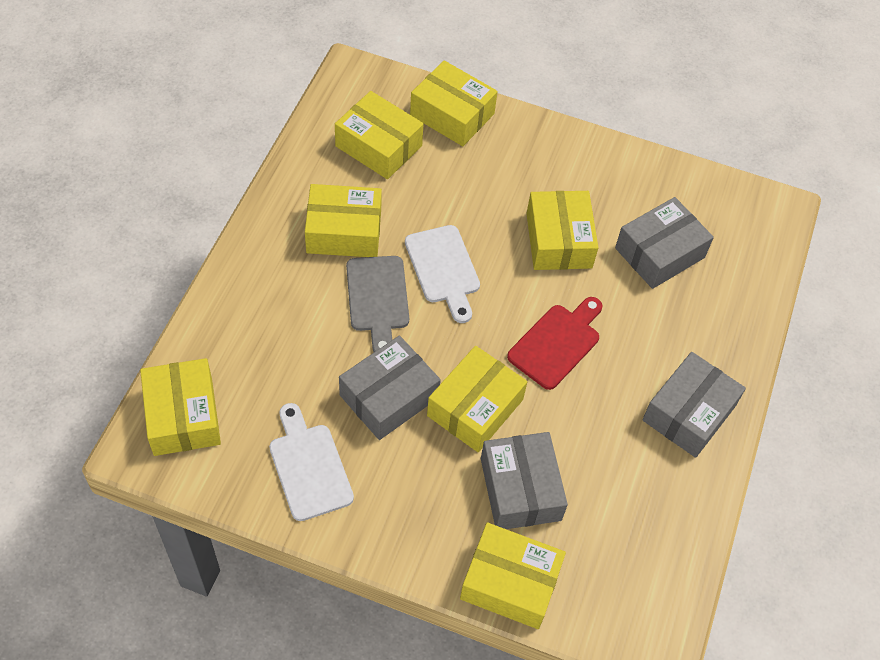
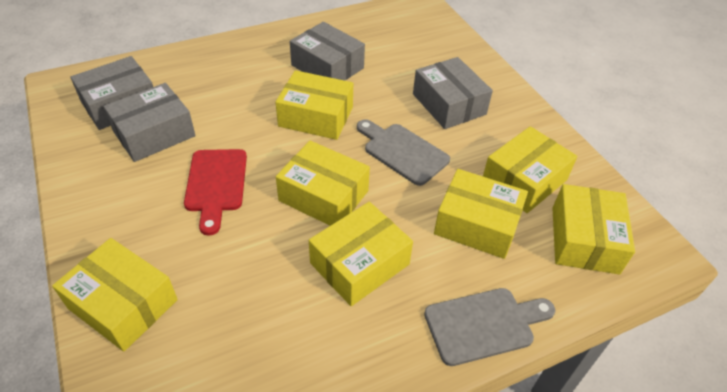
grey cutting board: [346,256,409,352] = 1 -> [357,119,450,186] [424,288,555,366] = 2
white cutting board: [269,403,354,521] [405,225,480,323] = 2 -> none = 0

